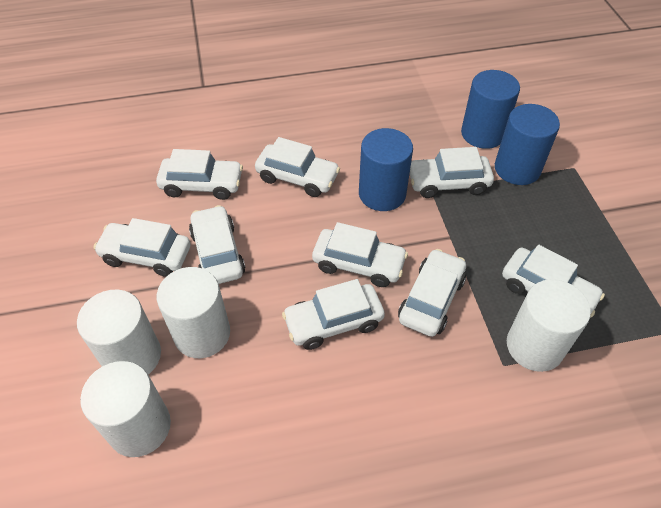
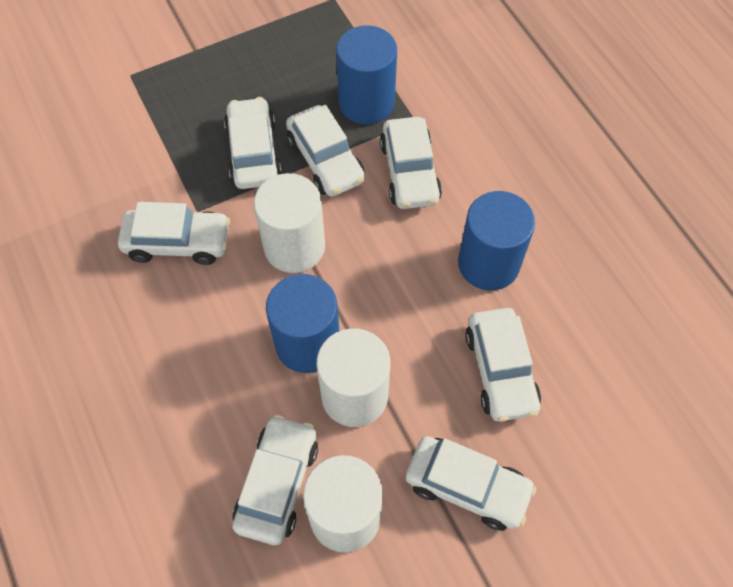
white car: [94,218,191,277] [156,149,243,200] [189,205,246,284] [255,137,340,197] [282,279,385,350] [312,222,408,287] [398,249,466,337] [410,147,494,198] [502,245,605,318] = 9 -> [118,202,230,265] [224,97,282,189] [233,414,318,545] [286,105,365,197] [380,117,442,209] [406,436,536,531] [465,308,541,422] = 7
white cylinder: [77,290,161,375] [80,361,171,457] [157,267,230,358] [507,279,591,372] = 4 -> [254,173,325,273] [303,455,383,553] [316,328,390,427] = 3

